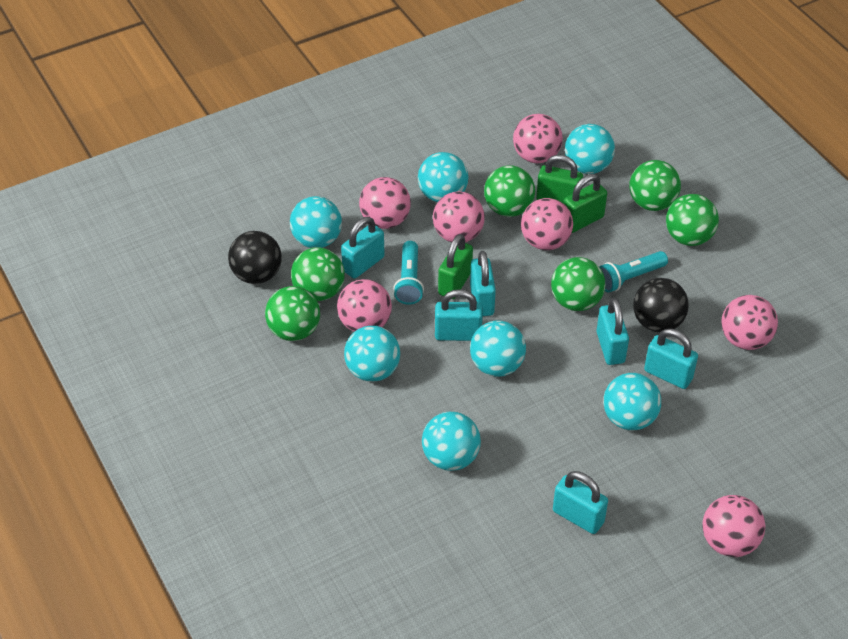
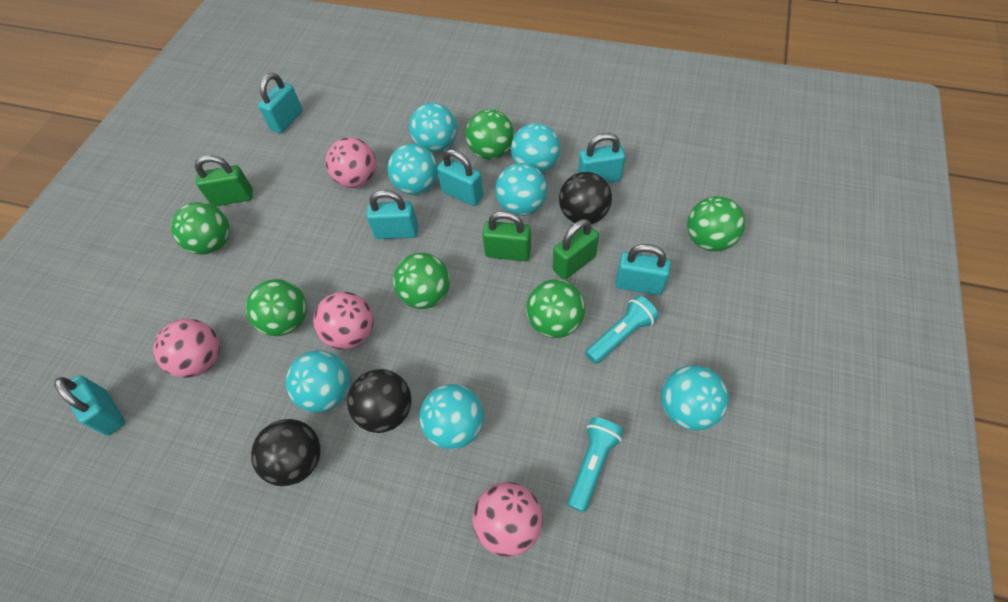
black ball: [228,231,282,284] [633,278,689,332] = 2 -> [251,419,321,486] [347,369,411,433] [559,172,612,224] = 3
pink ball: [337,279,392,332] [359,177,411,229] [433,191,485,242] [513,114,563,163] [521,198,573,250] [702,495,765,557] [721,295,778,350] = 7 -> [153,319,220,378] [313,291,373,350] [325,137,376,188] [472,482,543,557] = 4

